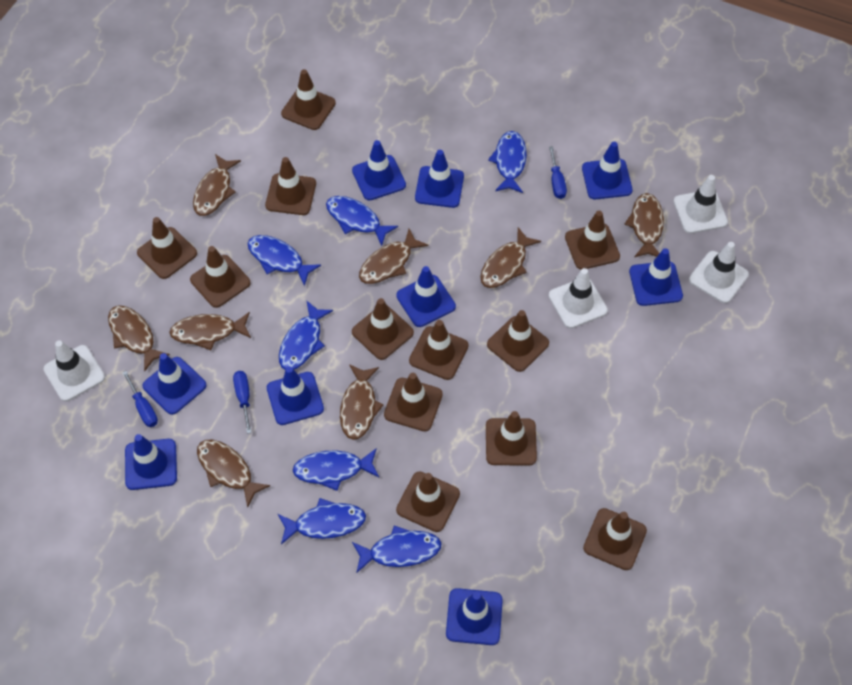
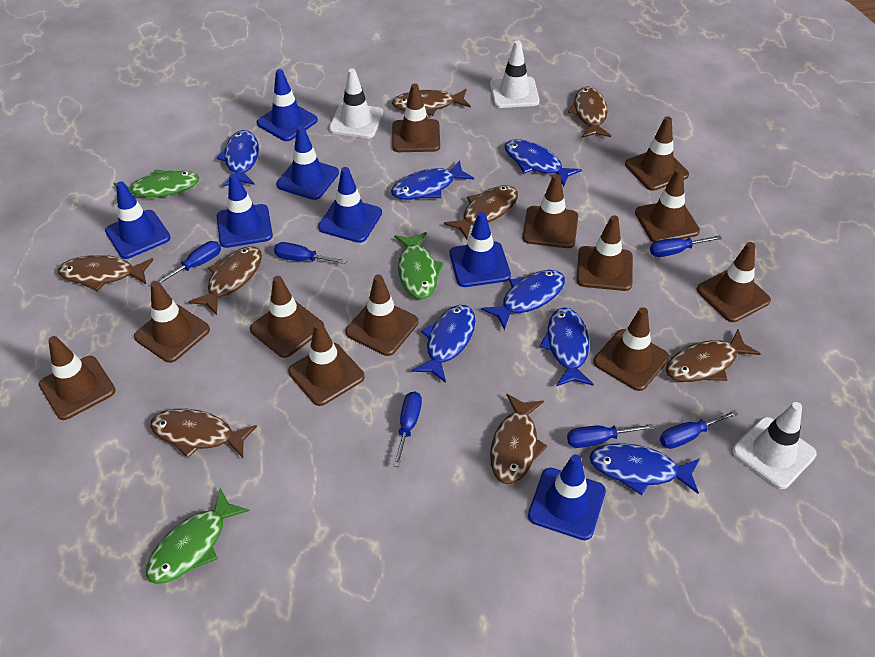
blue screwdriver: [122,371,158,427] [233,371,252,434] [549,146,567,199] = 3 -> [158,241,221,284] [274,242,347,264] [393,392,422,467] [567,424,654,448] [650,235,722,257] [660,410,738,449] = 6
blue traffic cone: [125,434,177,490] [143,353,207,415] [267,366,324,425] [352,140,406,201] [396,266,456,327] [415,150,464,208] [446,588,503,645] [582,142,633,199] [629,248,683,306] = 9 -> [105,181,171,259] [217,173,273,248] [257,69,318,141] [276,126,339,200] [318,167,382,243] [450,211,511,287] [528,454,606,540] = 7
green fish: none = 0 -> [114,169,199,205] [146,488,250,584] [394,232,444,299] = 3
white traffic cone: [43,340,105,401] [549,268,608,328] [674,175,728,233] [689,242,749,303] = 4 -> [329,69,383,138] [490,40,540,108] [732,402,817,489] = 3

